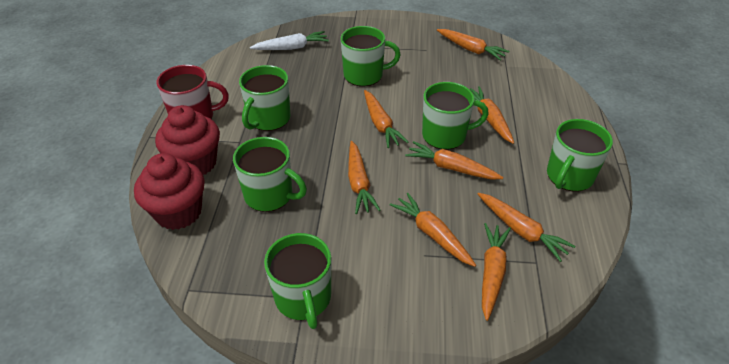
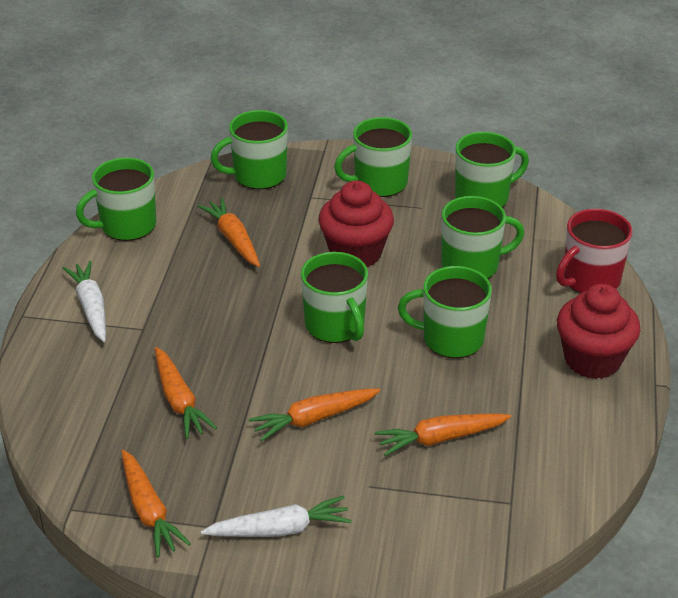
green mug: [233,137,307,212] [239,65,290,131] [264,233,331,329] [341,26,401,86] [422,82,489,150] [547,119,613,192] = 6 -> [76,158,156,241] [211,110,288,190] [301,252,368,343] [334,117,412,197] [398,266,492,358] [442,196,525,279] [455,132,529,207] = 7
orange carrot: [348,141,380,214] [364,90,409,148] [390,193,476,267] [405,141,503,180] [437,29,509,61] [470,86,515,144] [478,193,576,262] [482,223,511,321] = 8 -> [121,450,191,557] [155,347,217,439] [198,198,260,267] [249,388,381,442] [375,413,511,456] = 5
white carrot: [250,31,329,50] = 1 -> [63,261,106,342] [201,496,352,537] = 2

